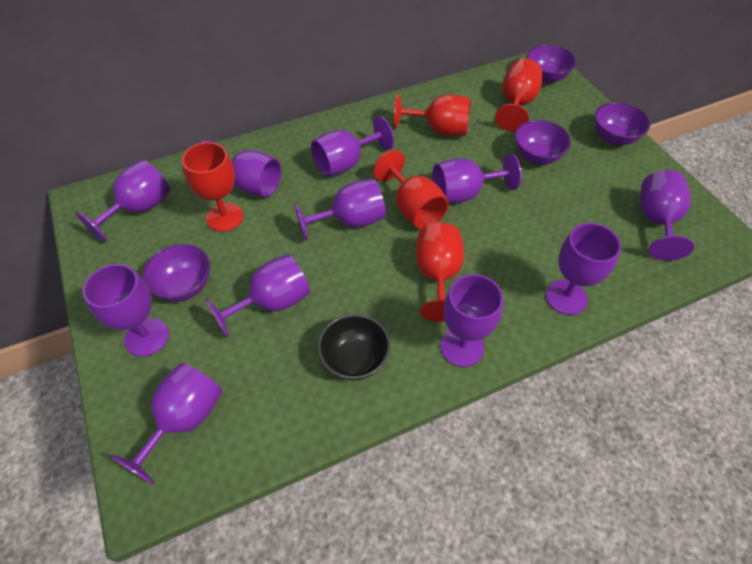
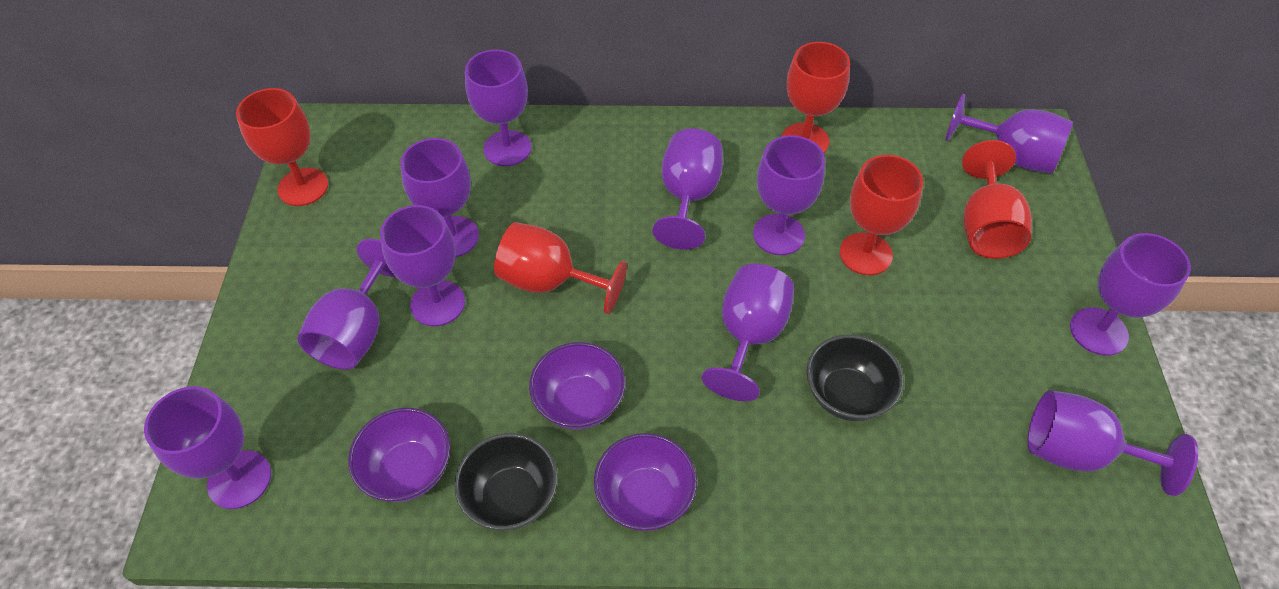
black bowl: [317,314,391,381] = 1 -> [454,433,558,531] [806,335,903,421] = 2
purple bowl: [142,244,210,302] [515,120,571,164] [527,44,576,83] [595,102,650,145] = 4 -> [348,408,450,502] [529,342,626,430] [594,433,697,531] = 3

